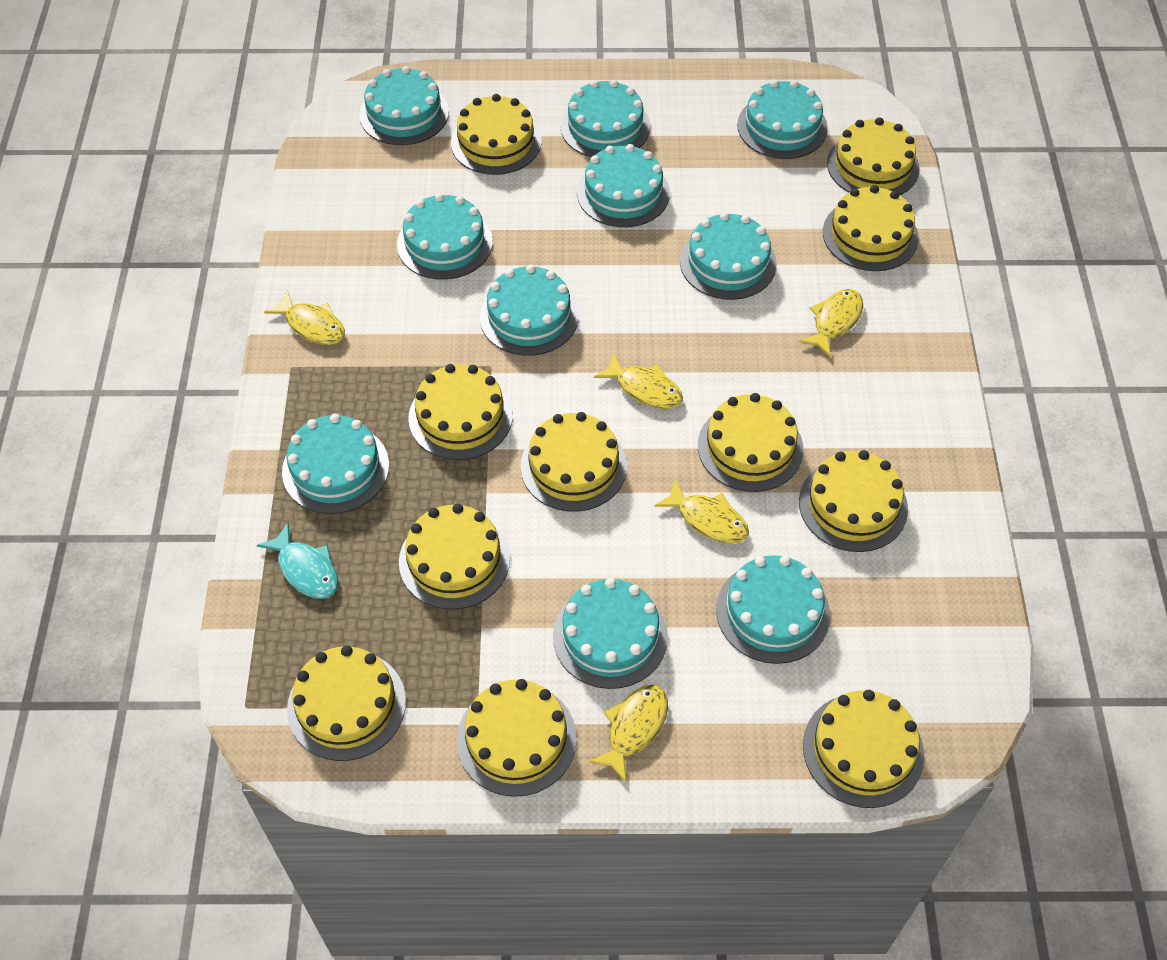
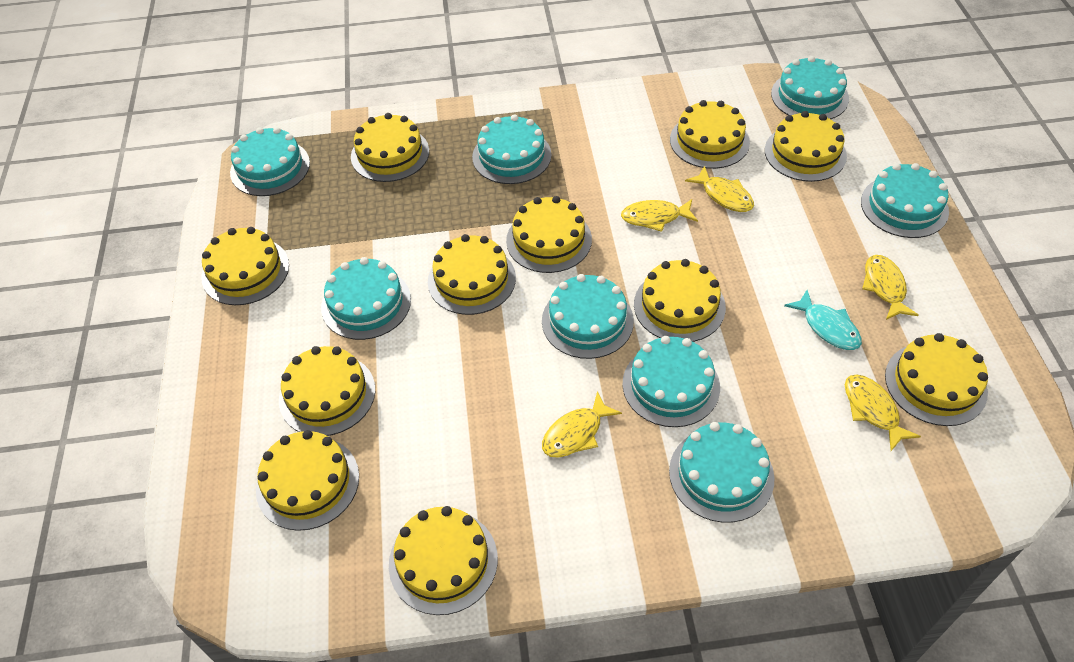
turquoise cake: [282,414,389,514] [359,66,449,145] [397,193,493,280] [480,265,579,356] [553,578,668,689] [560,80,650,157] [577,144,670,227] [680,212,777,300] [716,555,830,664] [737,80,828,159] = 10 -> [230,127,310,196] [321,257,411,340] [472,114,552,184] [542,274,634,359] [622,336,720,427] [669,422,775,523] [771,56,849,119] [861,163,949,238] = 8

